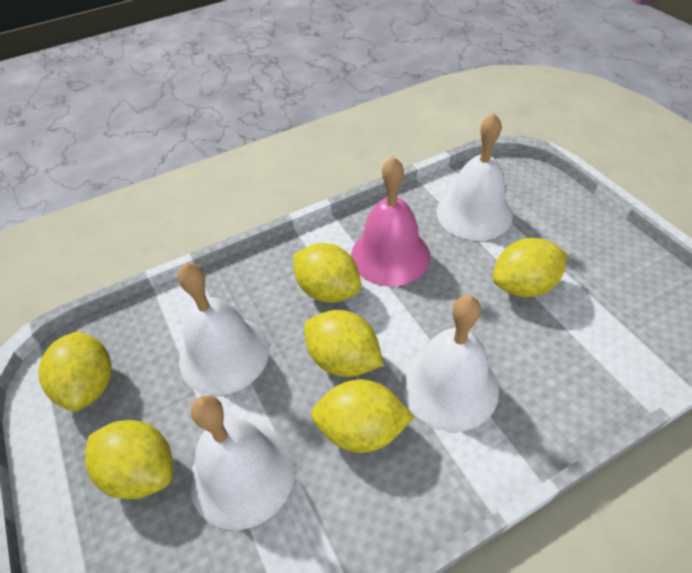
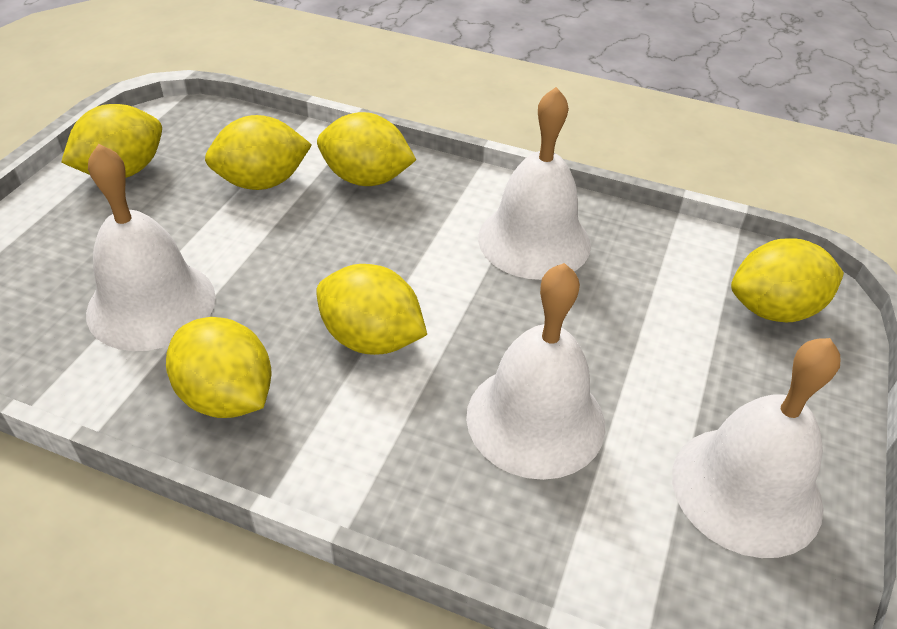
pink bell: [351,157,430,286] = 1 -> none = 0

